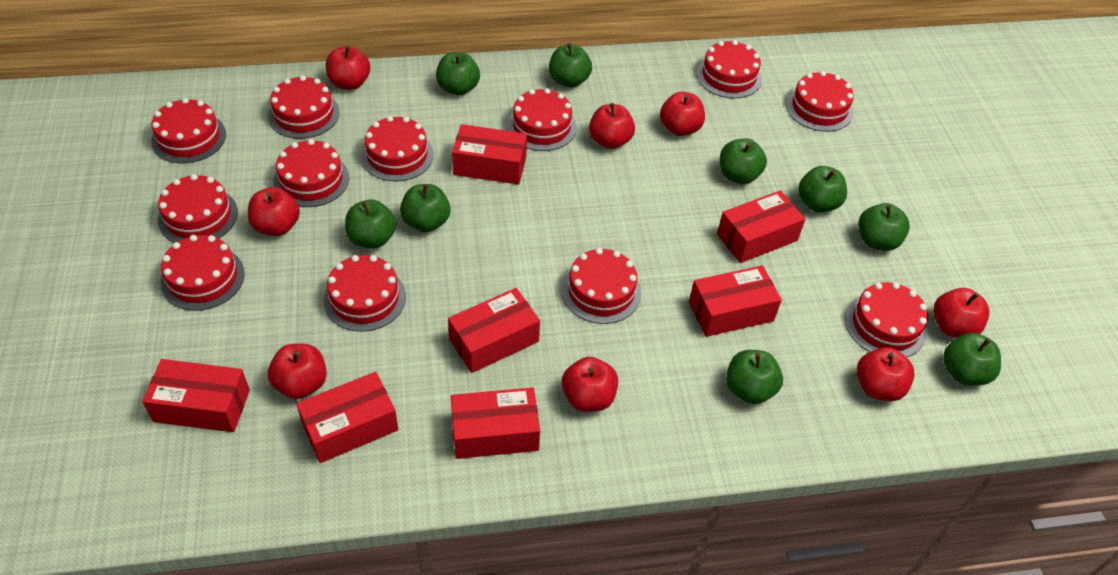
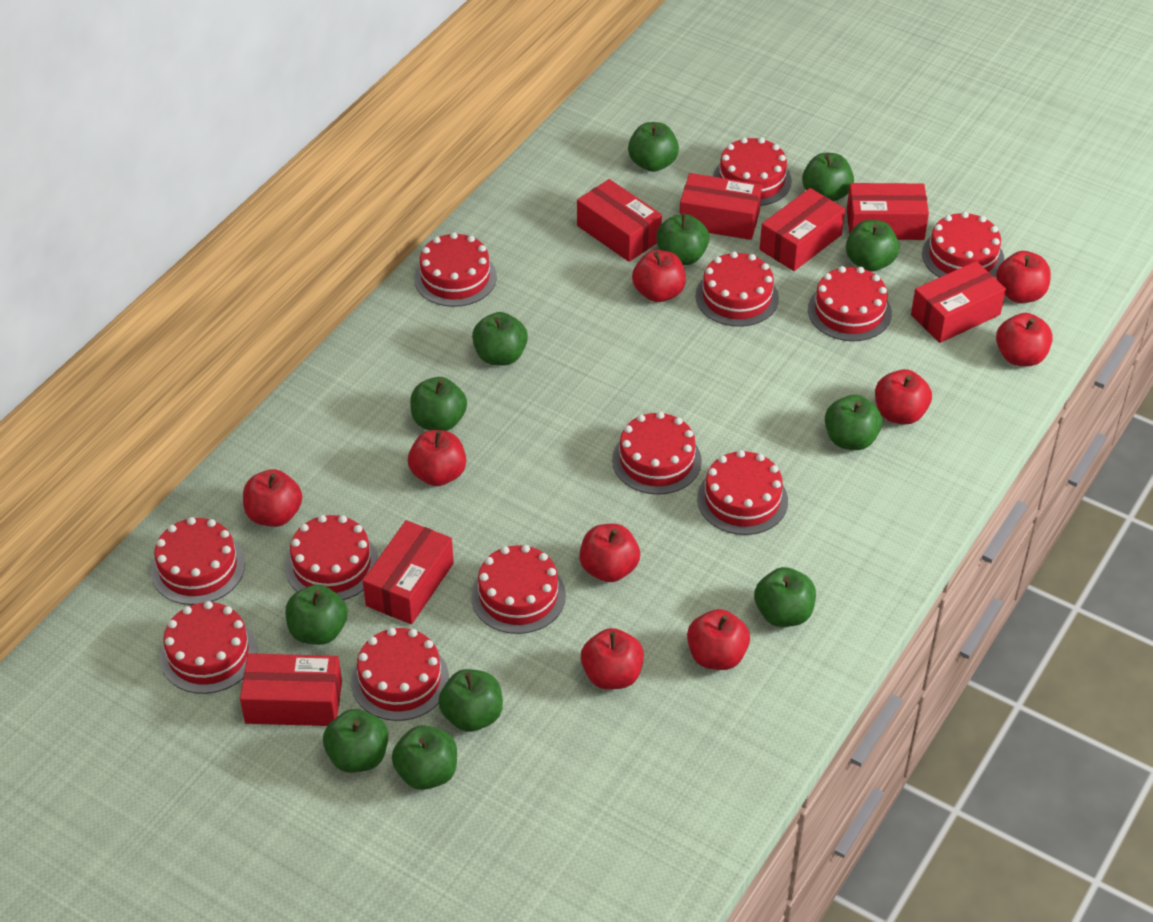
green apple: [345,199,396,249] [400,184,451,232] [436,52,480,95] [549,43,592,88] [720,138,767,184] [726,350,783,404] [798,166,847,212] [858,203,910,251] [943,333,1001,386] = 9 -> [285,584,348,645] [323,709,388,773] [392,725,457,790] [410,377,467,431] [438,669,503,732] [472,312,528,366] [628,122,679,172] [656,213,709,265] [754,567,816,627] [802,153,854,202] [825,395,883,450] [846,220,899,272] = 12
red apple: [248,187,300,236] [268,344,327,399] [326,46,370,90] [562,357,618,412] [589,103,635,149] [660,92,705,136] [857,347,915,401] [933,288,989,338] = 8 -> [243,469,302,527] [408,430,466,486] [579,524,640,582] [581,628,644,690] [632,250,686,302] [687,609,750,670] [875,369,932,425] [996,251,1051,303] [996,313,1053,366] = 9

